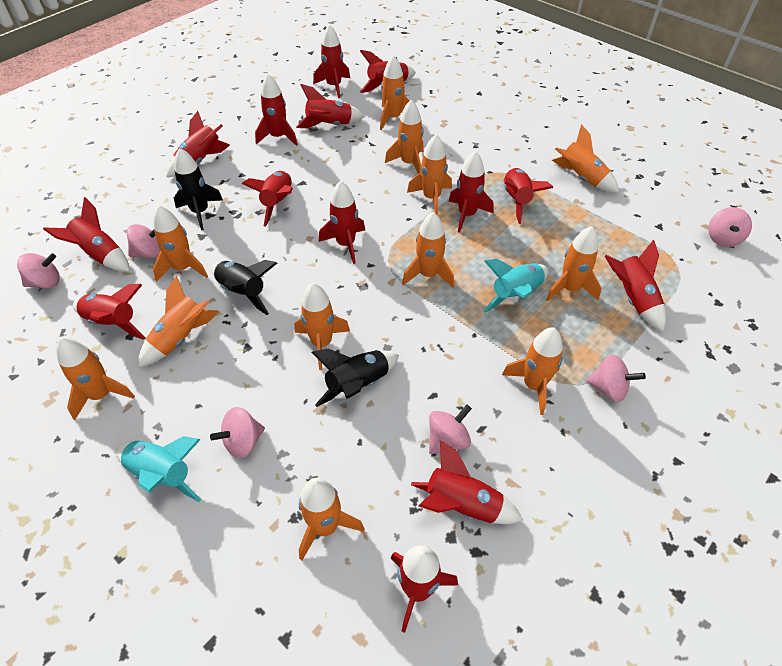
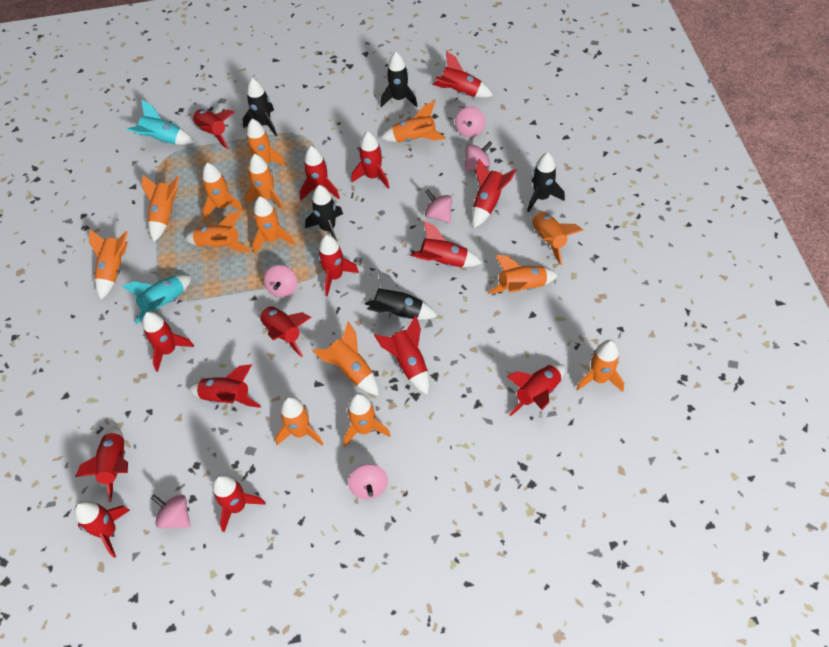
black rocket: [174,148,223,230] [211,260,277,315] [311,349,399,407] = 3 -> [243,78,277,136] [305,185,343,241] [365,270,437,320] [380,52,418,107] [527,152,565,212] = 5
orange rocket: [56,337,135,420] [138,276,219,367] [153,205,208,282] [294,283,350,370] [299,478,364,560] [380,55,409,130] [385,100,424,174] [402,212,454,288] [407,134,452,215] [502,327,563,415] [546,226,601,301] [552,124,619,193] = 12 -> [89,229,128,299] [142,174,180,242] [184,211,250,252] [202,163,244,220] [245,154,284,210] [247,119,286,178] [253,196,295,253] [275,396,323,445] [312,321,378,395] [343,393,390,447] [381,101,446,142] [488,255,558,294] [531,210,583,265] [576,340,624,392] = 14
red rocket: [43,197,130,272] [73,284,145,340] [166,111,230,177] [242,171,293,227] [255,74,298,146] [296,84,365,128] [313,24,350,98] [319,181,365,264] [360,50,416,93] [390,546,458,633] [411,440,523,524] [449,151,493,233] [503,168,553,224] [605,240,666,332] = 14 -> [74,501,130,558] [75,426,128,502] [143,312,194,372] [188,364,261,408] [192,109,234,149] [212,474,266,532] [258,305,312,357] [300,146,340,201] [318,235,359,296] [351,131,390,189] [374,316,429,394] [410,221,482,267] [432,51,493,98] [472,159,517,228] [506,364,565,416] = 15

